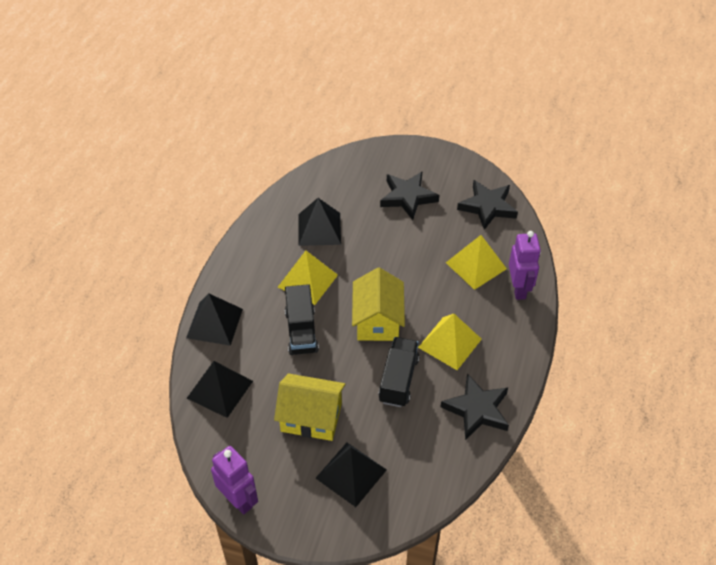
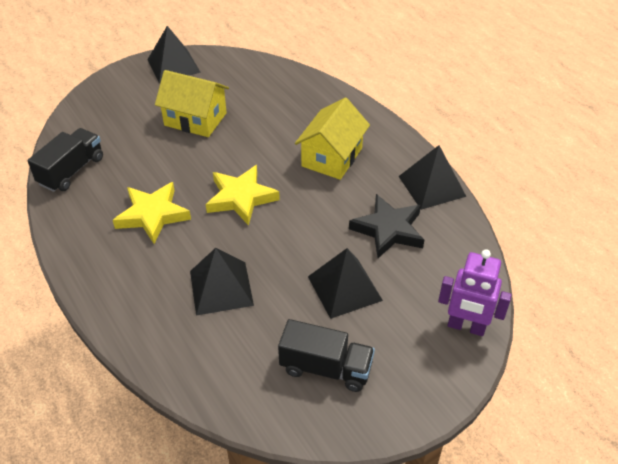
black star: [380,172,439,220] [441,373,509,440] [457,180,518,230] = 3 -> [349,194,424,258] = 1
purple robot: [211,446,258,515] [509,231,541,300] = 2 -> [438,249,512,336] = 1
yellow pyramid: [278,251,338,305] [418,314,482,370] [446,235,507,290] = 3 -> none = 0
yellow star: none = 0 -> [113,182,191,244] [206,165,280,226] = 2

